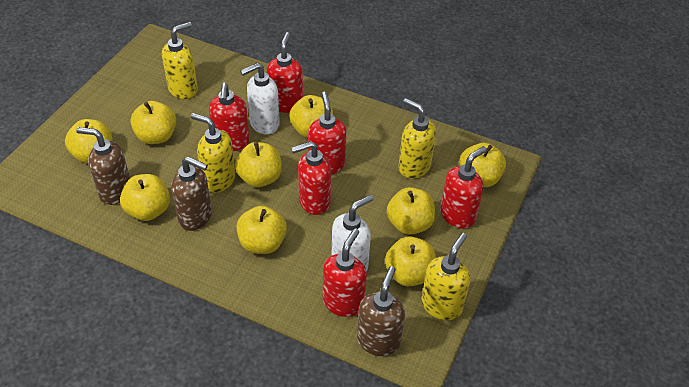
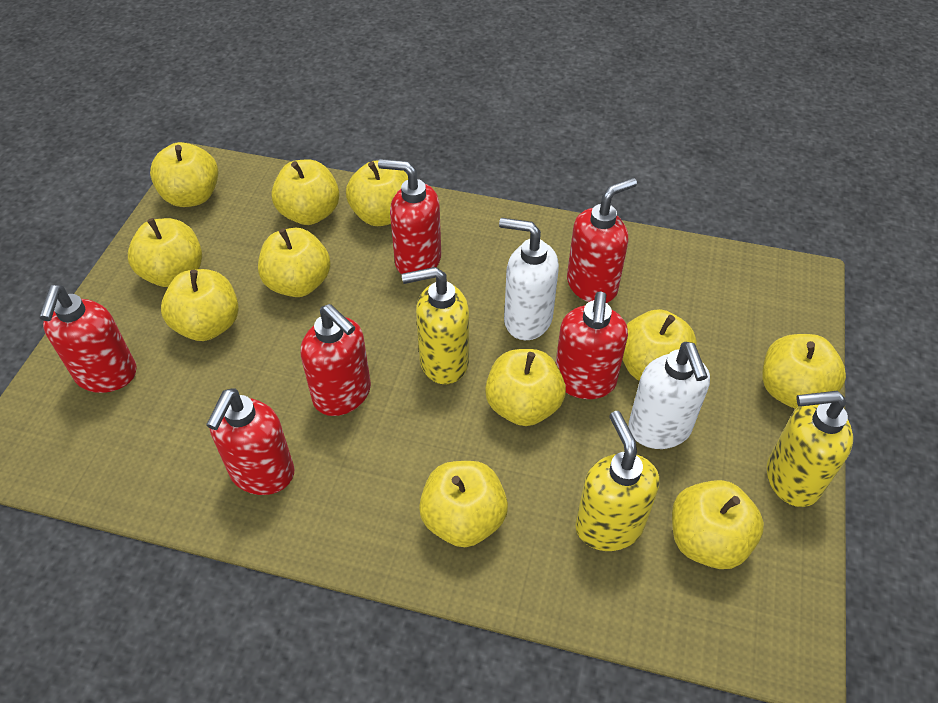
brown soap dispenser: [76,127,130,205] [171,157,212,231] [357,266,405,356] = 3 -> none = 0
yellow apple: [65,119,112,163] [120,174,170,221] [130,101,176,144] [235,142,282,187] [237,206,287,254] [289,95,333,138] [385,236,436,286] [387,187,435,235] [459,143,506,187] = 9 -> [128,218,202,287] [150,142,218,207] [161,269,239,341] [258,228,331,297] [271,159,339,225] [346,160,408,226] [419,461,508,547] [485,349,566,426] [622,309,697,381] [672,480,764,569] [762,334,846,409] = 11
yellow soap dispenser: [162,22,198,99] [191,113,235,193] [399,98,436,179] [421,233,470,320] = 4 -> [402,267,469,384] [575,411,659,551] [767,391,853,507] = 3

